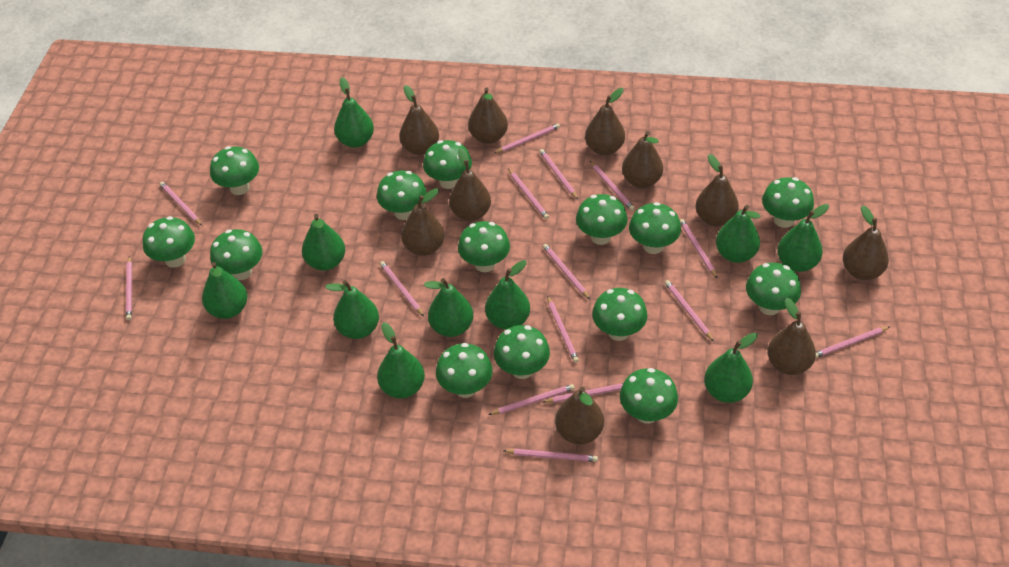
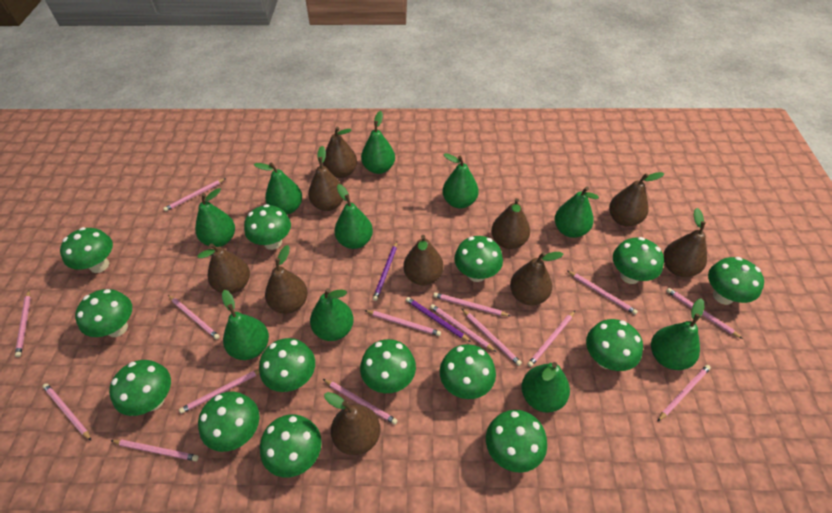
purple pencil: none = 0 -> [373,242,397,301] [406,297,471,342] = 2

